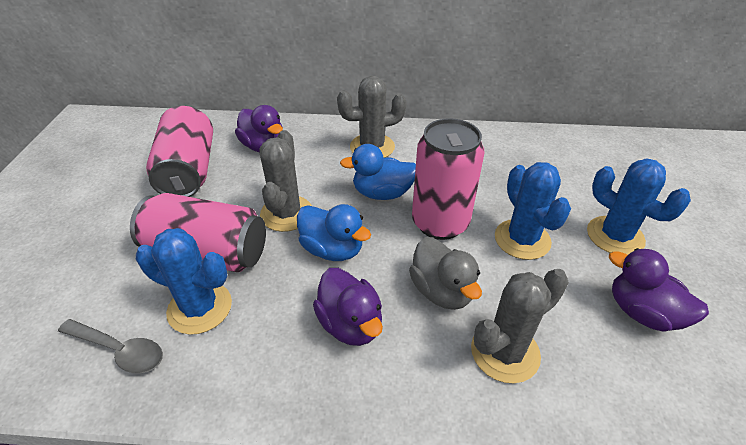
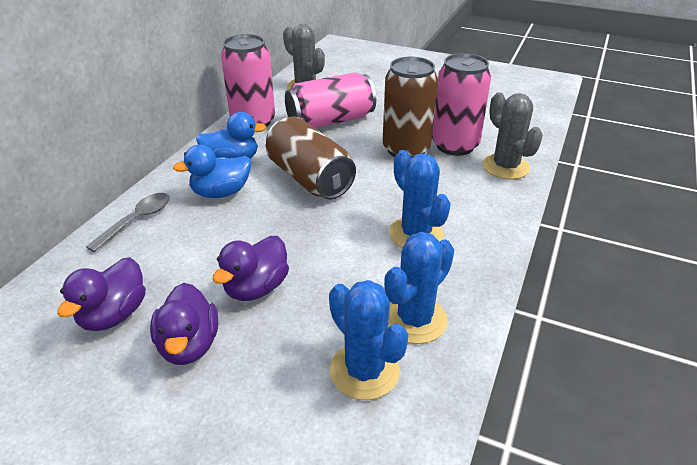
brown can: none = 0 -> [266,116,356,199] [383,57,438,158] = 2
grey cactus: [259,130,312,232] [337,76,407,158] [471,269,569,383] = 3 -> [283,24,325,90] [483,92,543,179] = 2
grey duck: [409,237,482,310] = 1 -> none = 0

